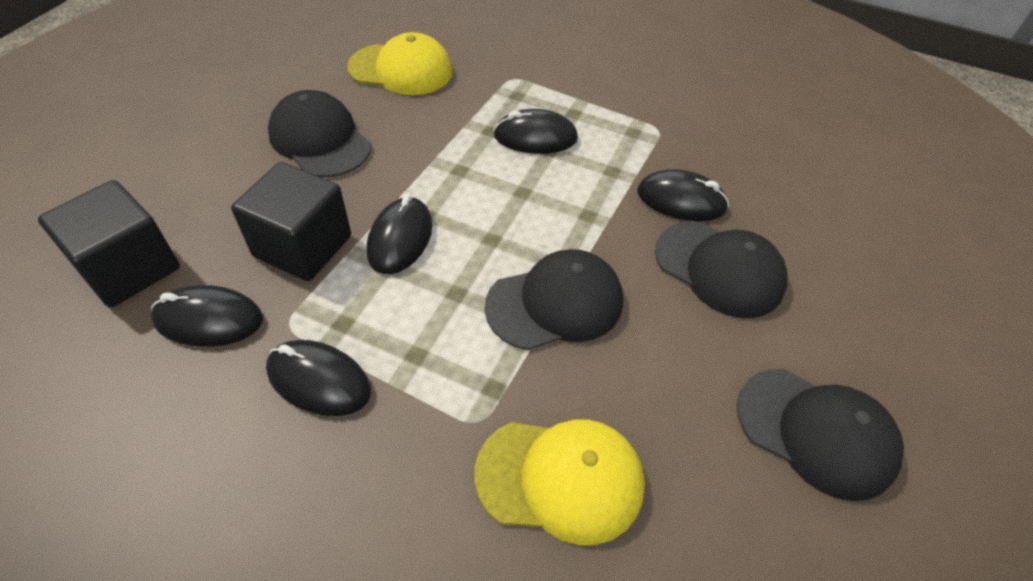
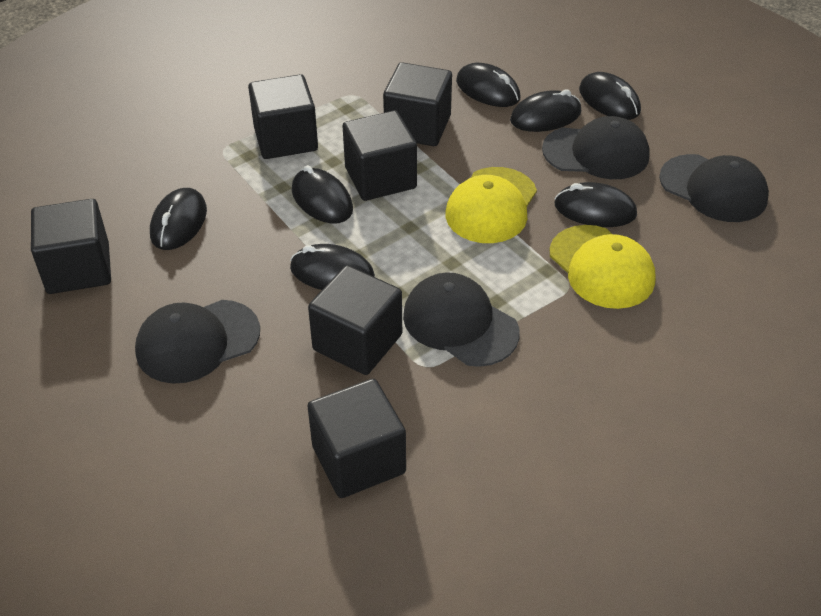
black cube: [38,180,180,308] [231,162,351,281] = 2 -> [31,199,111,294] [248,74,318,159] [307,379,406,498] [308,265,402,375] [343,111,417,201] [383,62,452,146] = 6
black mouse: [151,285,263,347] [266,340,371,416] [367,195,432,274] [493,109,578,154] [637,169,729,221] = 5 -> [150,188,207,250] [290,244,375,290] [292,165,353,224] [456,63,520,107] [510,89,581,132] [554,182,637,227] [579,72,641,120] = 7

